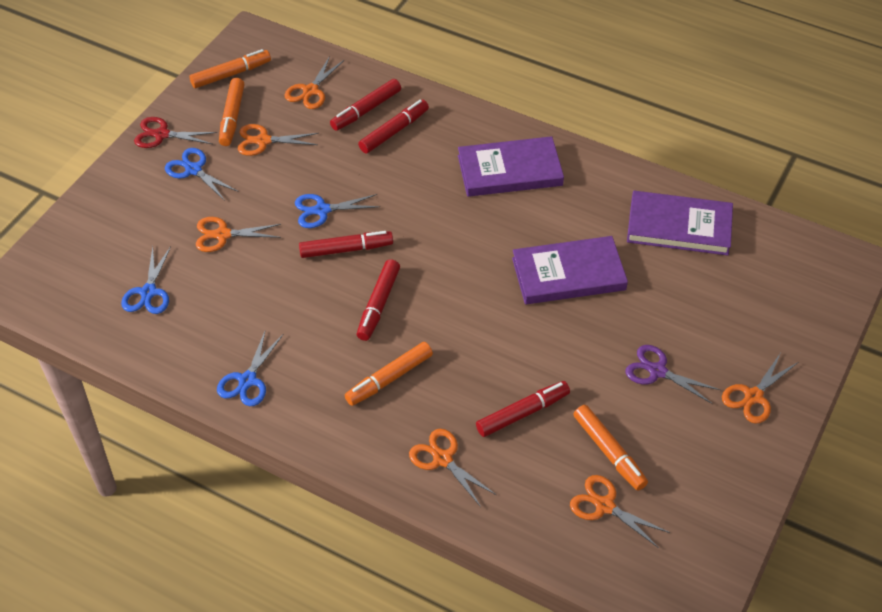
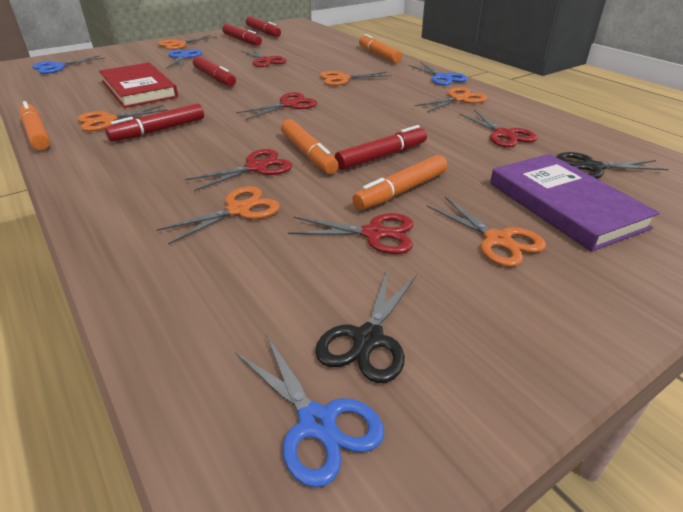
black scissors: none = 0 -> [315,271,417,383] [556,152,668,179] = 2
purple book: [458,136,564,197] [512,236,628,304] [627,191,733,256] = 3 -> [490,154,660,251] = 1
purple scissors: [626,345,720,404] = 1 -> none = 0
red book: none = 0 -> [99,63,178,108] = 1
red scissors: [134,117,217,148] = 1 -> [185,149,292,191] [236,92,317,120] [242,48,287,67] [288,213,413,254] [459,110,538,147] = 5

